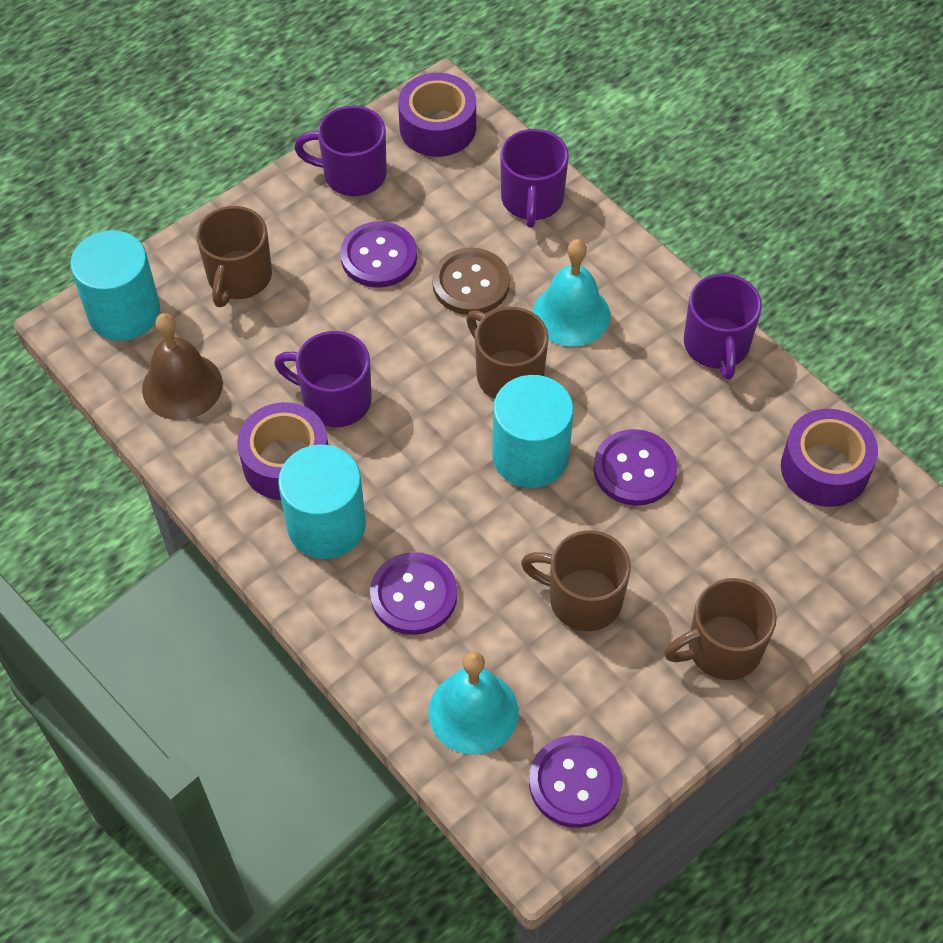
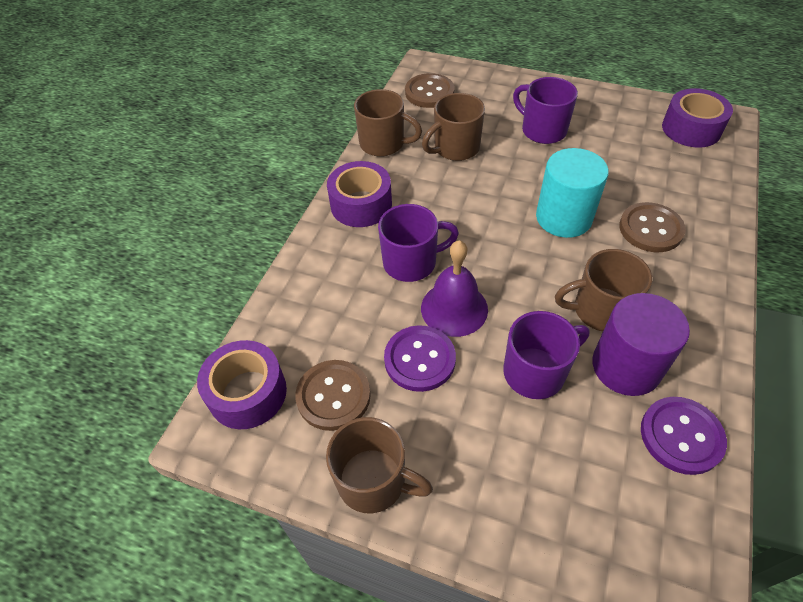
brown bell: [142,313,223,420] = 1 -> none = 0
brown button: [432,248,510,315] = 1 -> [295,360,371,431] [405,73,454,108] [619,202,686,252] = 3
purple bell: none = 0 -> [421,240,488,337] = 1
purple button: [340,221,417,288] [370,552,457,635] [529,735,622,828] [593,429,677,506] = 4 -> [384,325,456,392] [641,397,727,475] = 2
purple cylinder: none = 0 -> [592,293,690,396] = 1
purple mug: [274,331,372,427] [294,106,387,196] [500,129,569,228] [684,274,762,380] = 4 -> [378,204,459,282] [504,311,589,399] [513,77,578,144] = 3
turquoise bell: [428,651,519,755] [533,239,610,347] = 2 -> none = 0
turquoise cylinder: [70,230,160,341] [278,444,366,559] [492,375,574,488] = 3 -> [536,148,609,238] = 1

